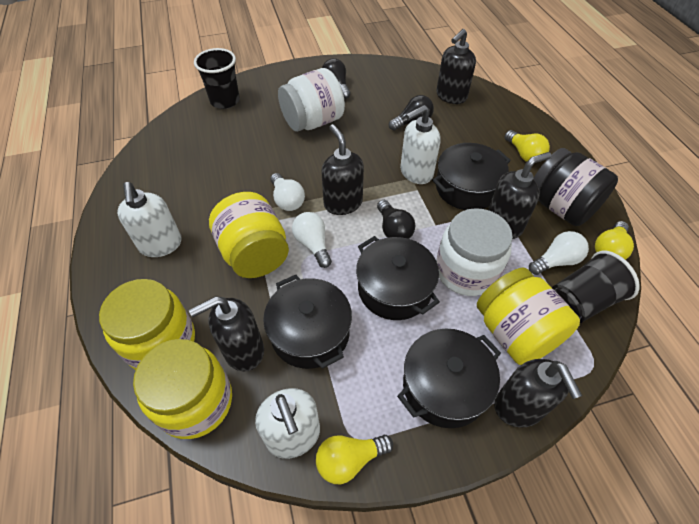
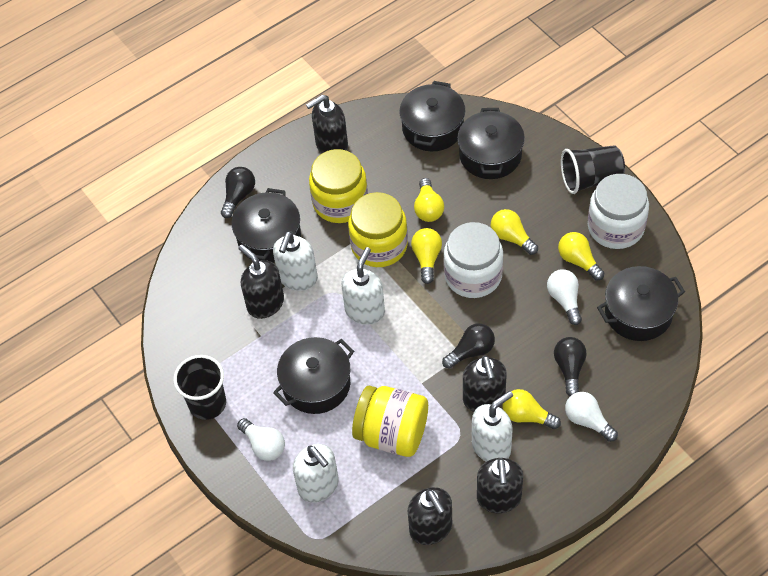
black jar: [533,148,618,226] = 1 -> none = 0
black pot: [263,275,352,369] [356,236,440,320] [397,329,501,428] [432,143,511,210] = 4 -> [232,188,301,263] [273,337,354,414] [399,81,465,152] [457,108,525,179] [597,266,685,341] = 5
white soap dispenser: [117,182,182,257] [255,388,320,459] [400,105,441,184] = 3 -> [273,231,318,291] [293,444,339,503] [341,247,385,325] [472,391,513,462] = 4
yellow jar: [99,279,195,370] [133,339,232,439] [209,192,289,278] [477,267,580,365] = 4 -> [309,149,368,223] [348,192,408,267] [352,386,428,457] = 3
yellow light bulb: [316,435,393,484] [504,130,550,162] [595,221,634,260] = 3 -> [411,228,442,284] [414,178,444,222] [491,209,538,255] [502,389,561,429] [558,232,604,280] = 5

